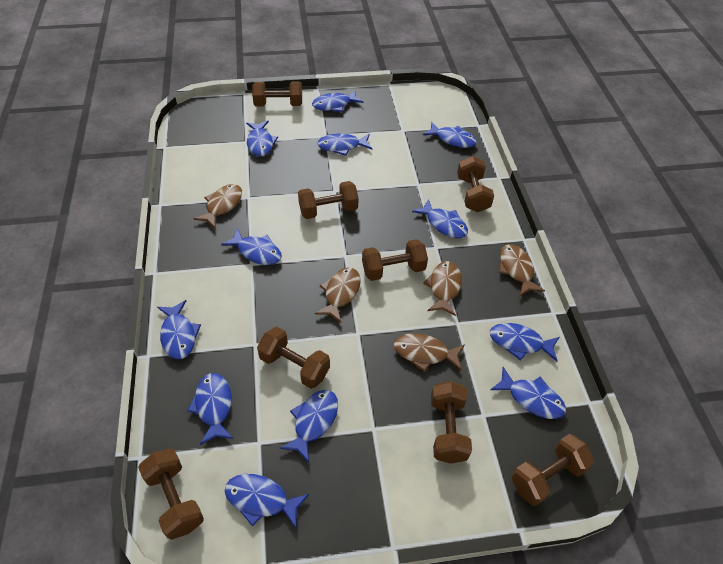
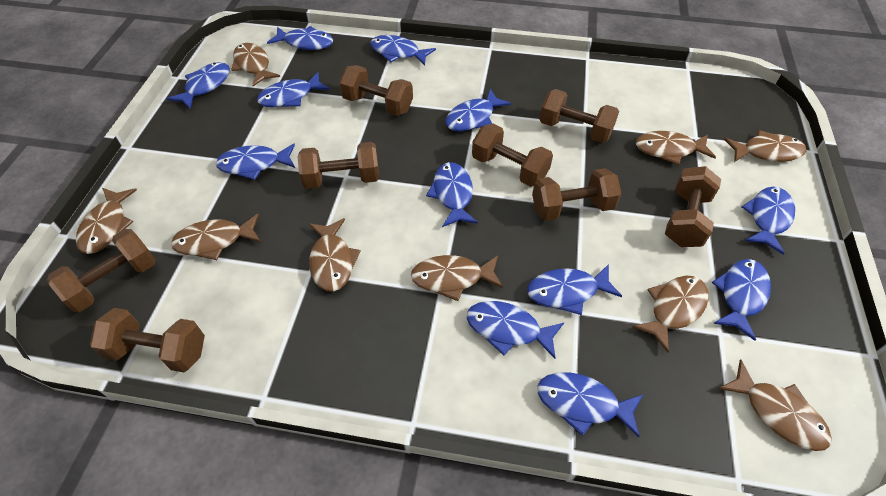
brown fish: [194,184,242,228] [315,267,361,323] [394,333,465,372] [423,261,462,316] [499,244,545,296] = 5 -> [76,188,137,254] [171,214,261,260] [231,43,280,86] [309,218,361,292] [411,255,503,301] [633,276,709,352] [636,131,716,165] [718,360,832,451] [724,130,806,162] = 9

